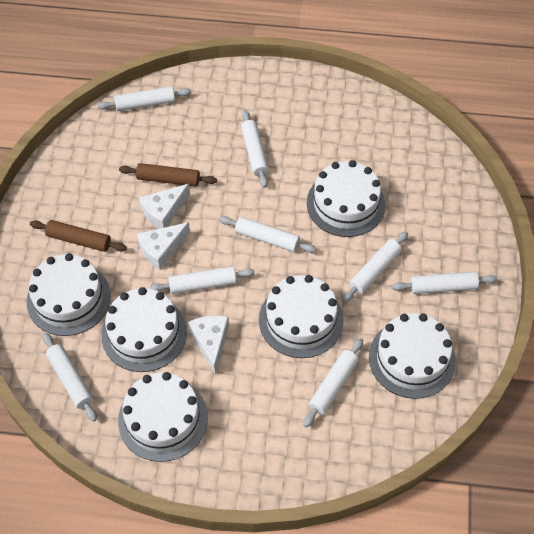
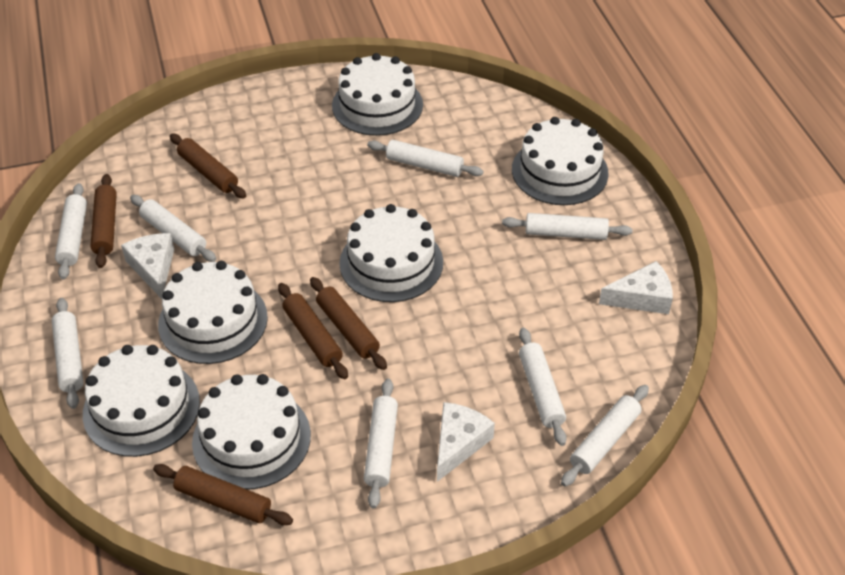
brown rolling pin: [30,220,127,252] [119,163,217,187] = 2 -> [91,174,117,268] [153,464,293,525] [170,133,246,199] [278,283,348,379] [310,277,387,370] = 5

